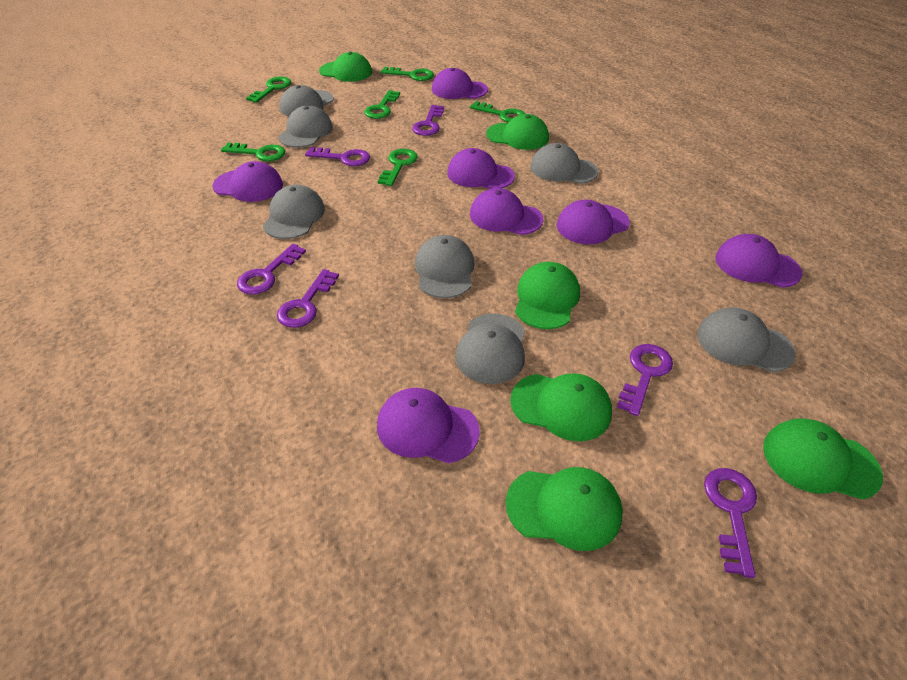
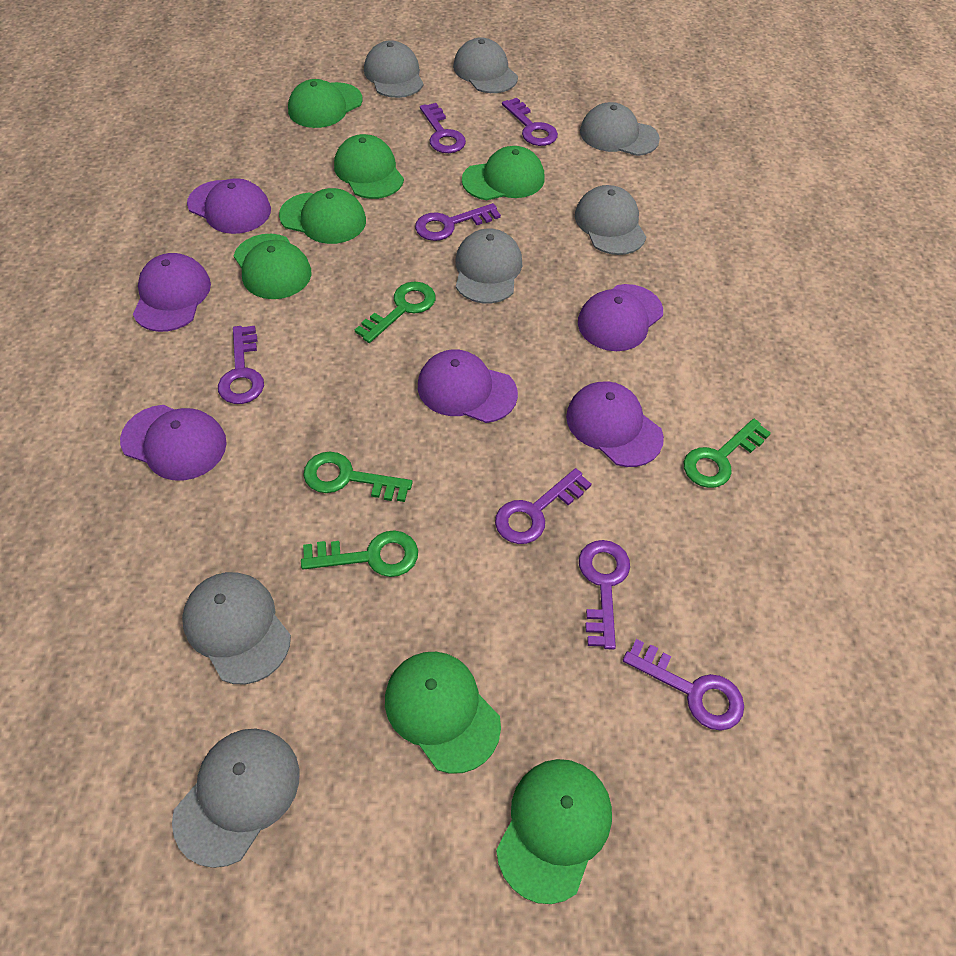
green cap: [319,52,372,82] [486,114,549,150] [506,467,623,551] [510,373,612,441] [515,262,580,329] [763,418,883,500] = 6 -> [234,234,311,299] [279,188,366,244] [288,79,363,128] [334,134,404,199] [385,652,501,774] [462,146,545,200] [496,759,612,904] = 7
green key: [221,143,285,161] [246,76,291,103] [364,90,400,119] [378,149,418,186] [380,67,434,81] [470,101,526,122] = 6 -> [301,530,418,577] [303,452,412,502] [355,281,436,343] [684,419,771,488] = 4
purple cap: [212,161,283,202] [377,388,480,464] [432,68,488,99] [447,148,515,189] [470,188,544,235] [557,200,630,244] [716,234,802,288] = 7 -> [120,405,227,481] [133,253,211,332] [187,178,271,234] [418,349,518,423] [566,381,664,467] [578,284,663,351] = 6
purple key: [237,244,306,295] [277,269,339,328] [305,147,370,166] [412,105,444,136] [617,344,673,416] [704,468,757,578] = 6 -> [218,326,264,404] [415,203,501,241] [420,103,466,153] [495,468,591,544] [502,98,558,146] [579,540,630,649] [623,639,744,731] = 7

